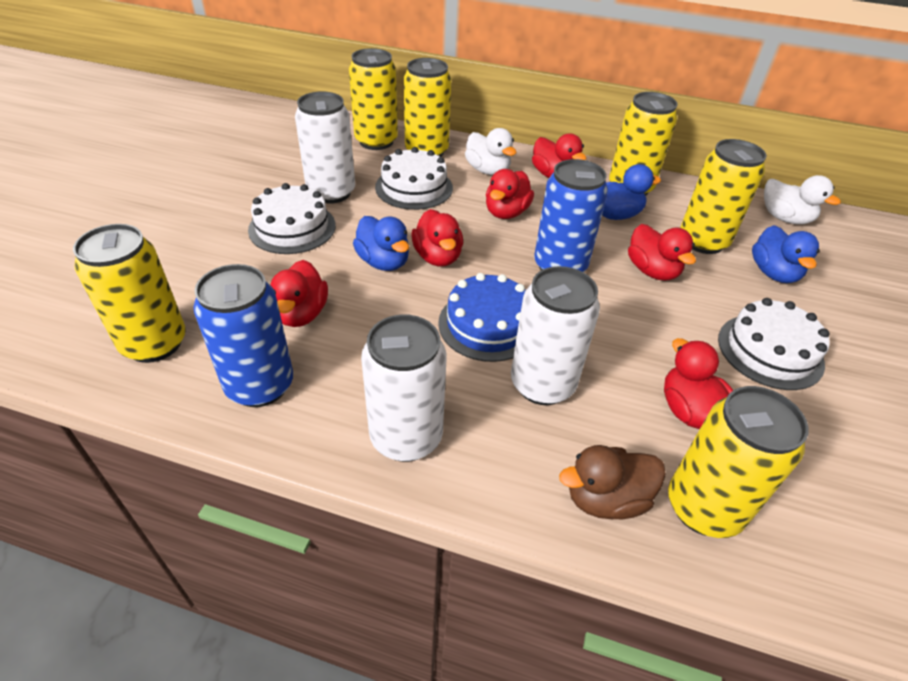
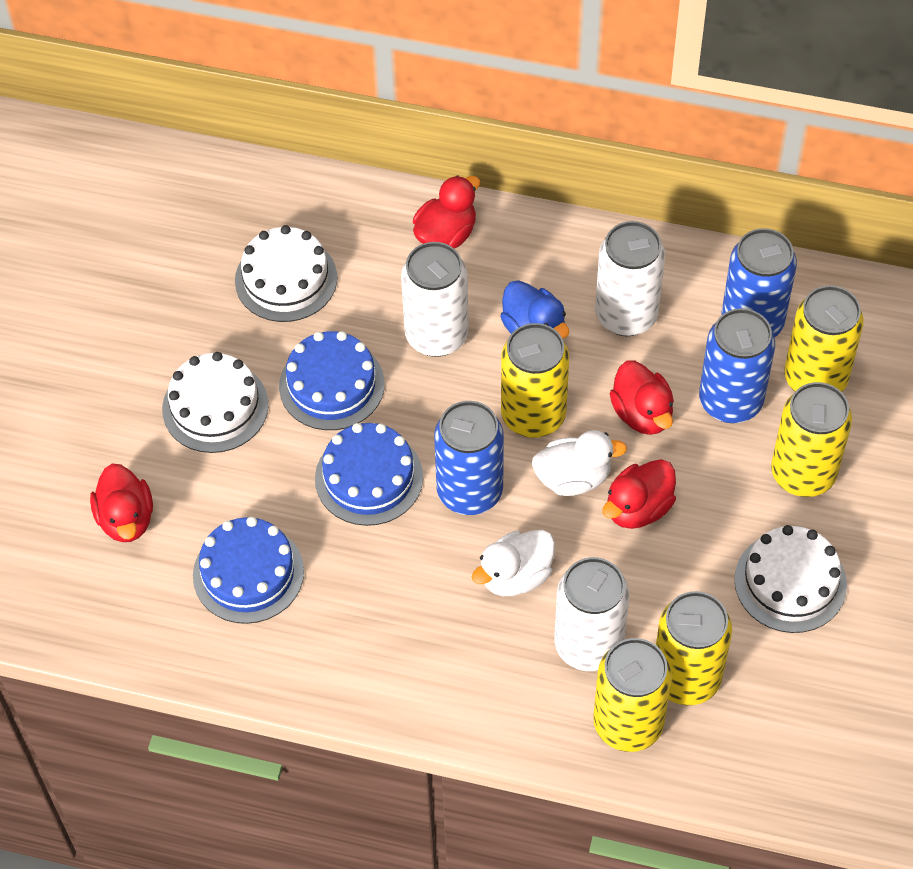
blue cake: [438,273,526,362] = 1 -> [193,517,304,624] [279,331,385,430] [315,423,423,526] = 3
blue can: [193,264,293,407] [534,159,608,272] = 2 -> [434,401,504,515] [699,308,775,423] [721,228,797,337] = 3
blue duck: [353,216,409,271] [602,164,661,220] [752,225,820,283] = 3 -> [500,280,569,338] = 1
brown duck: [559,445,666,519] = 1 -> none = 0
red duck: [270,260,328,327] [411,209,463,266] [486,169,534,219] [532,134,587,178] [628,224,696,281] [664,338,733,429] = 6 -> [90,464,153,542] [413,175,480,249] [602,459,676,529] [609,361,674,435] = 4
yellow can: [73,224,186,363] [349,48,398,150] [404,58,451,157] [609,92,678,196] [668,386,809,538] [680,139,767,254] = 6 -> [501,323,569,438] [593,638,672,752] [656,591,732,705] [771,382,852,497] [784,285,864,392] = 5

